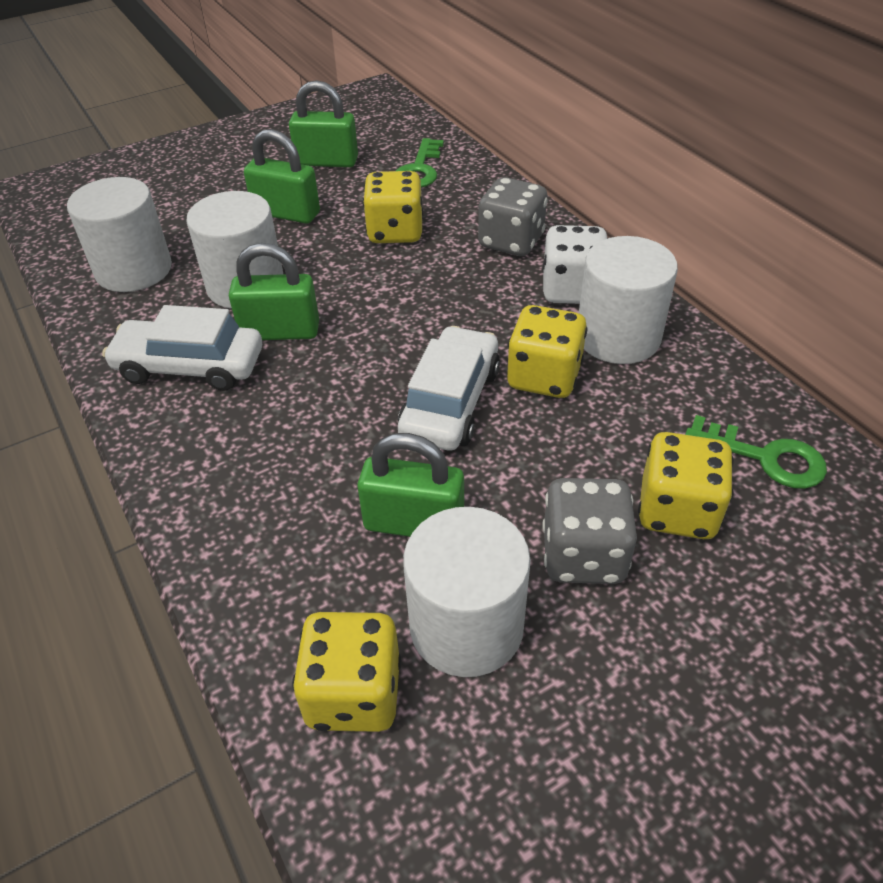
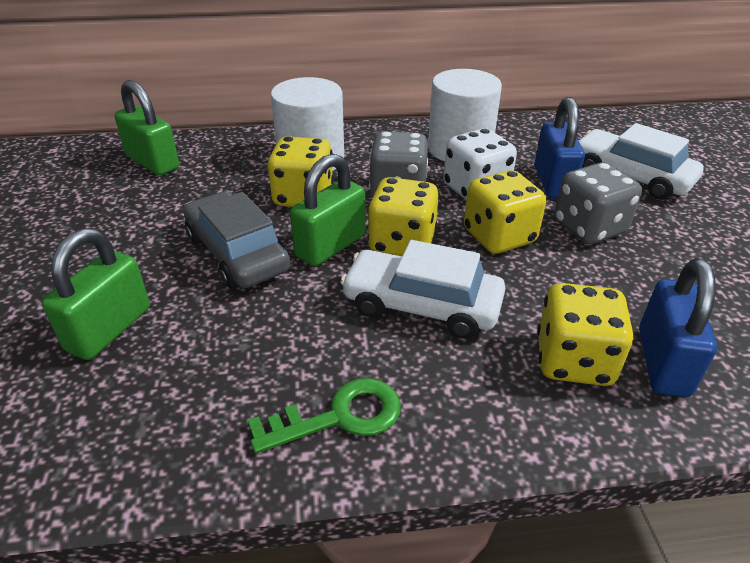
blue padlock: none = 0 -> [535,97,585,198] [639,258,717,397] = 2
green key: [396,138,444,187] [685,415,827,489] = 2 -> [248,378,401,454] = 1
green padlock: [229,243,319,340] [244,129,320,224] [289,80,358,167] [357,433,464,537] = 4 -> [42,228,150,360] [115,80,179,176] [290,154,366,266] = 3
grey car: none = 0 -> [183,191,291,289] = 1
white cylinder: [67,177,172,292] [186,191,283,309] [403,507,531,677] [579,236,678,364] = 4 -> [271,77,344,171] [428,69,502,162] = 2

